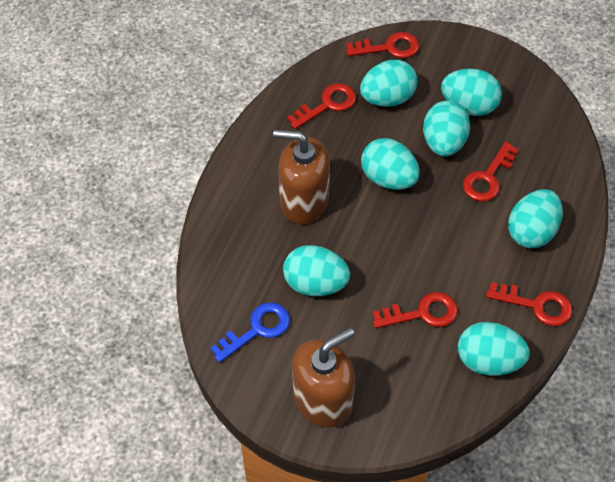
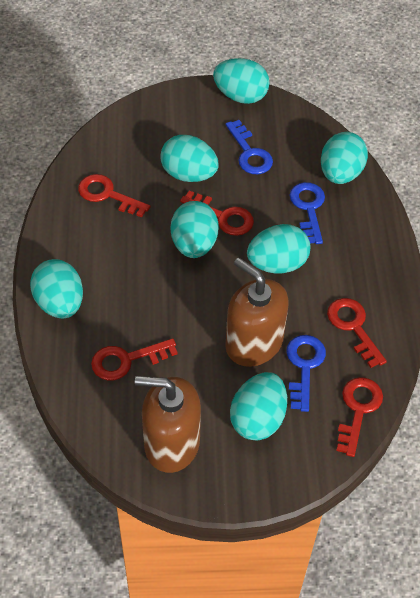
blue key: [210,303,290,363] = 1 -> [225,120,273,174] [286,335,326,412] [289,182,325,244] = 3

